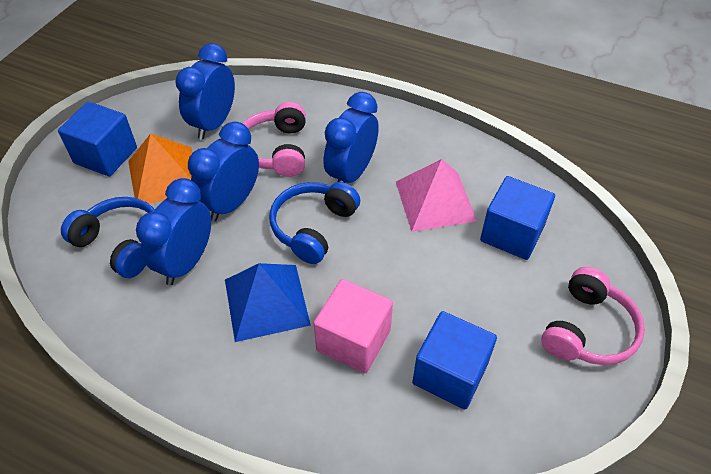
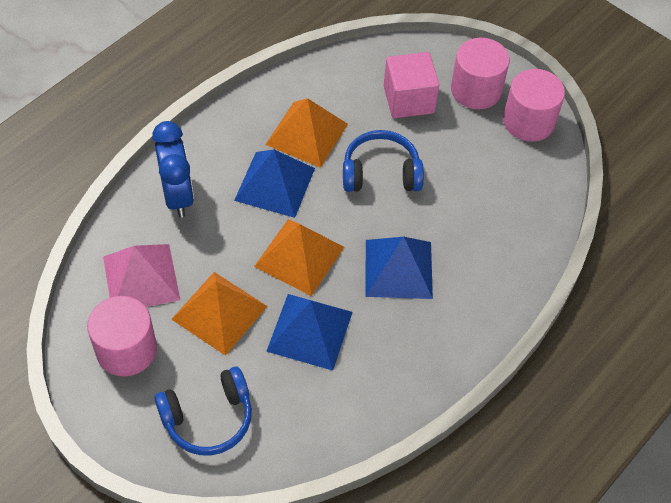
blue clock: [136,178,211,285] [175,43,235,140] [188,122,259,222] [323,92,379,183] = 4 -> [152,121,194,218] = 1
blue cube: [58,102,137,176] [412,311,497,409] [480,176,555,260] = 3 -> none = 0
blue pyramid: [225,263,311,342] = 1 -> [234,150,315,218] [266,294,353,371] [365,237,433,299] = 3
orange pyramid: [128,133,192,204] = 1 -> [171,272,267,356] [254,219,344,296] [265,98,348,168] = 3
pink cylinder: none = 0 -> [87,296,157,376] [451,38,510,109] [503,69,565,142] = 3
pink headphones: [242,102,306,177] [541,267,645,365] = 2 -> none = 0

